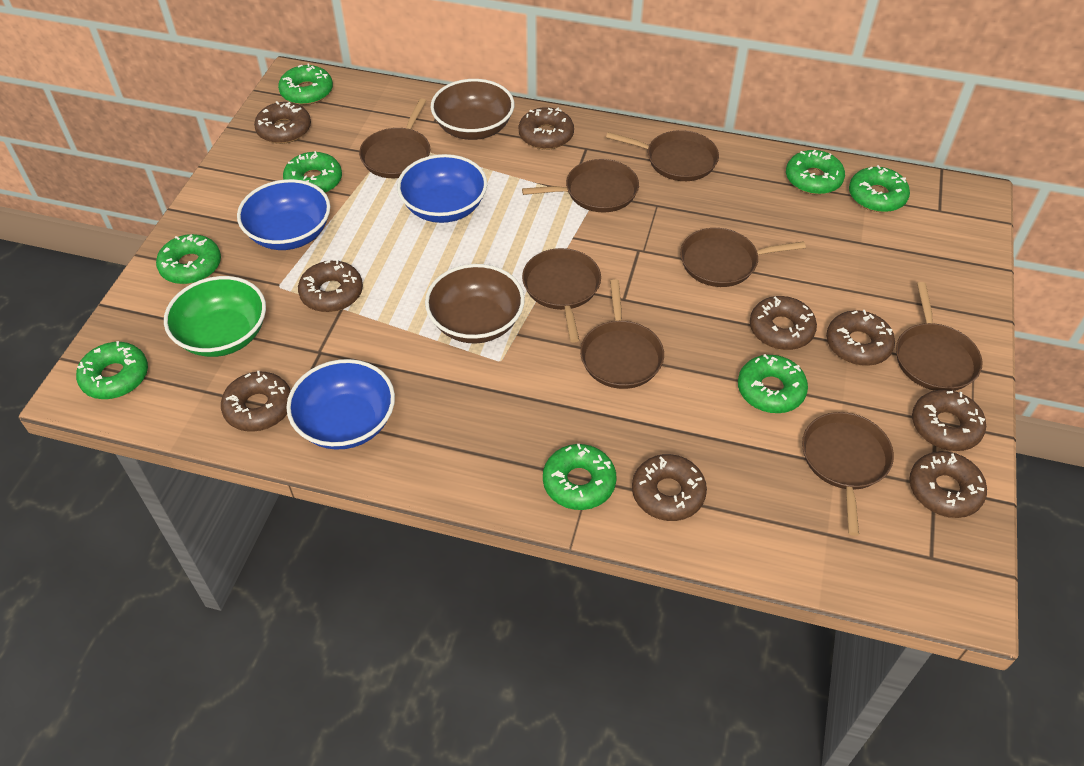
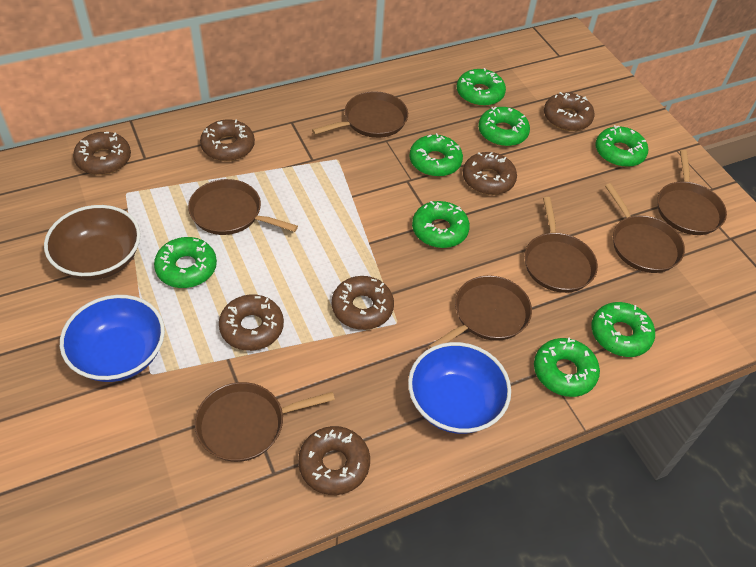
blue bowl: [237,179,330,250] [286,359,395,450] [397,154,487,223] = 3 -> [60,295,165,382] [408,342,511,434] = 2
brown bowl: [425,264,525,343] [431,79,514,140] = 2 -> [44,205,141,280] = 1
brown donut: [221,371,291,432] [254,101,311,144] [298,260,363,312] [519,107,574,150] [632,454,707,521] [750,296,817,350] [826,310,895,366] [909,451,987,518] [912,390,986,451] = 9 -> [73,132,131,175] [200,119,255,161] [219,294,284,351] [298,426,370,495] [332,276,394,330] [463,152,517,195] [544,92,595,131] = 7
brown pan: [359,98,430,178] [522,159,639,213] [522,248,601,343] [580,279,664,389] [606,130,719,181] [680,228,806,287] [802,412,894,536] [896,282,982,391] = 8 -> [188,179,298,235] [195,382,335,462] [312,91,408,138] [428,275,532,349] [524,197,598,293] [605,183,685,273] [657,150,727,235] = 7
green bowl: [164,276,266,357] = 1 -> none = 0

